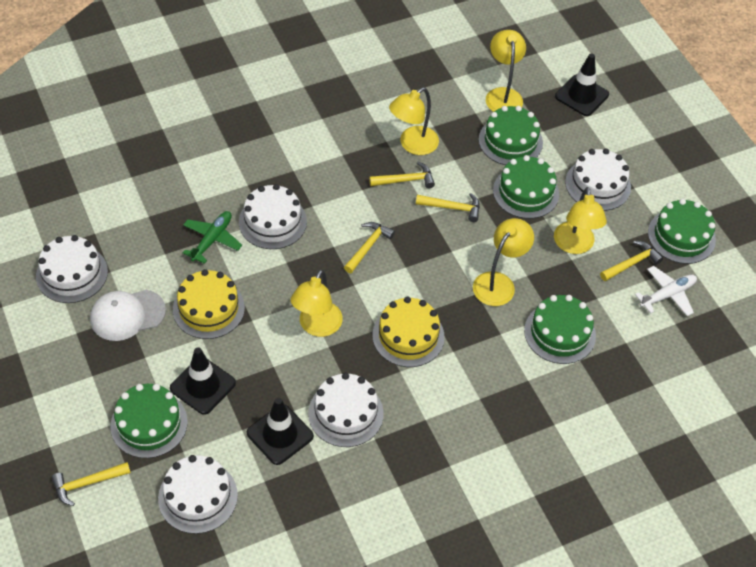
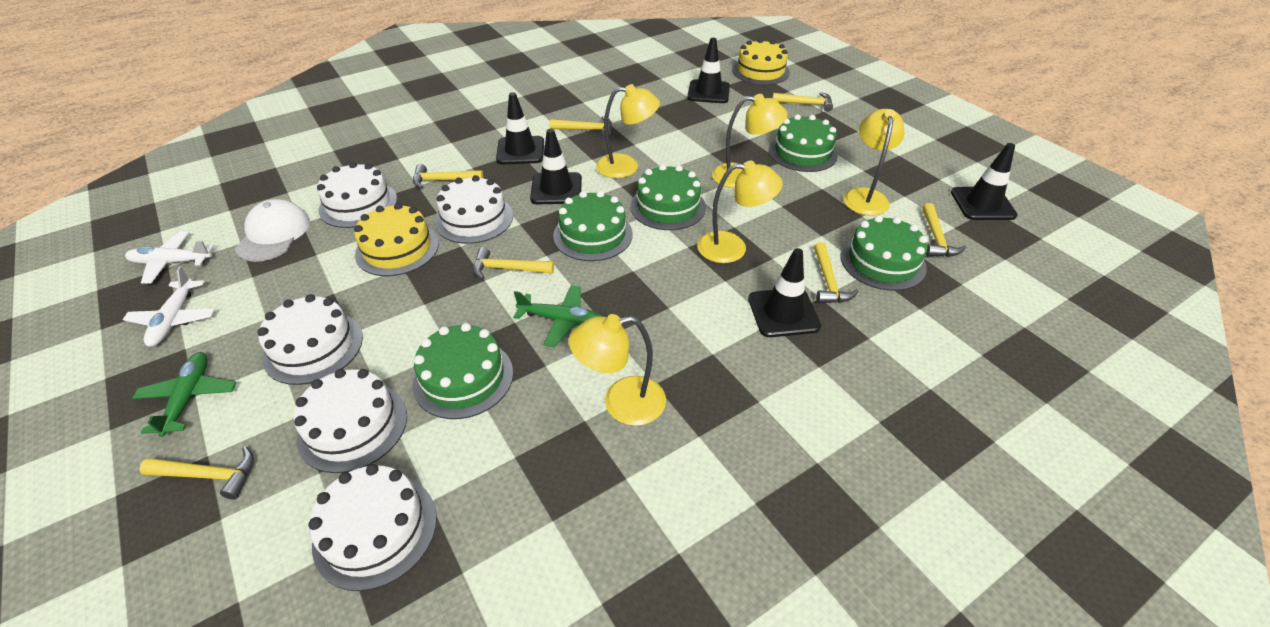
black traffic cone: [170,347,236,415] [247,398,314,465] [555,53,609,116] = 3 -> [496,92,544,165] [530,129,582,204] [687,38,730,103] [748,248,821,337] [951,143,1018,220] = 5
green plane: [183,211,242,264] = 1 -> [133,352,236,437] [514,285,602,347] = 2
white plane: [635,266,697,316] = 1 -> [123,266,215,347] [125,231,214,284] = 2
yellow hammer: [51,462,131,506] [344,222,395,273] [369,162,435,188] [416,193,480,222] [600,241,663,281] = 5 -> [139,447,254,500] [413,164,483,189] [473,247,554,280] [550,116,612,137] [772,92,833,112] [814,242,859,304] [922,203,966,257] = 7

